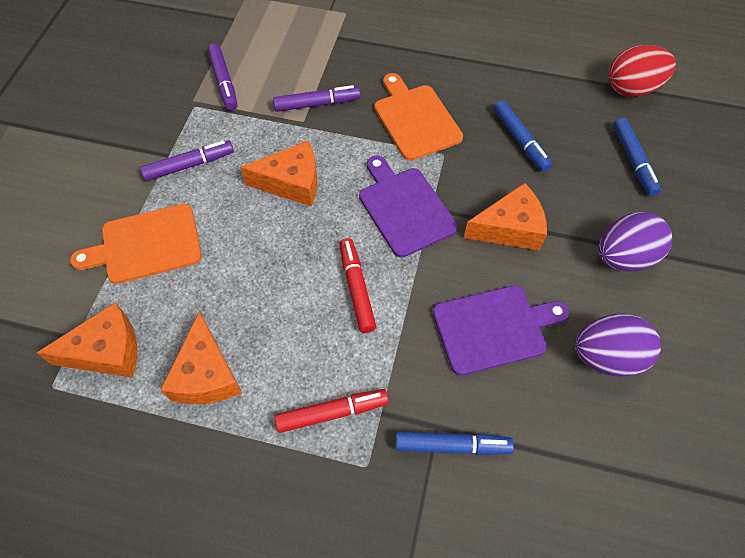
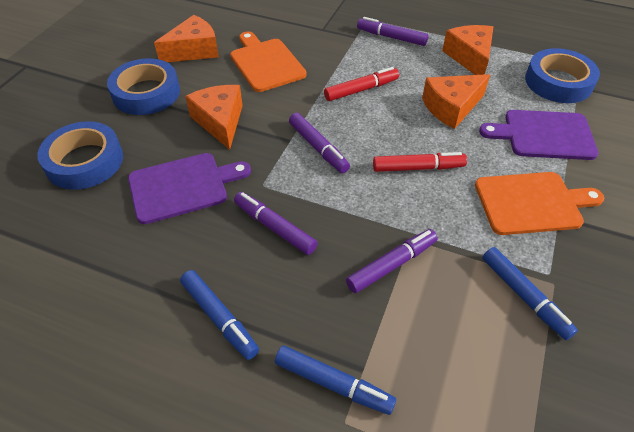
blue tape: none = 0 -> [37,121,123,190] [107,58,180,115] [525,48,600,103] = 3
purple egg: [575,314,661,377] [599,212,672,271] = 2 -> none = 0
purple marker: [140,141,234,181] [207,43,237,111] [273,85,360,112] = 3 -> [234,192,318,255] [289,113,350,173] [346,229,438,293] [357,17,429,46] = 4
red egg: [608,45,676,97] = 1 -> none = 0

